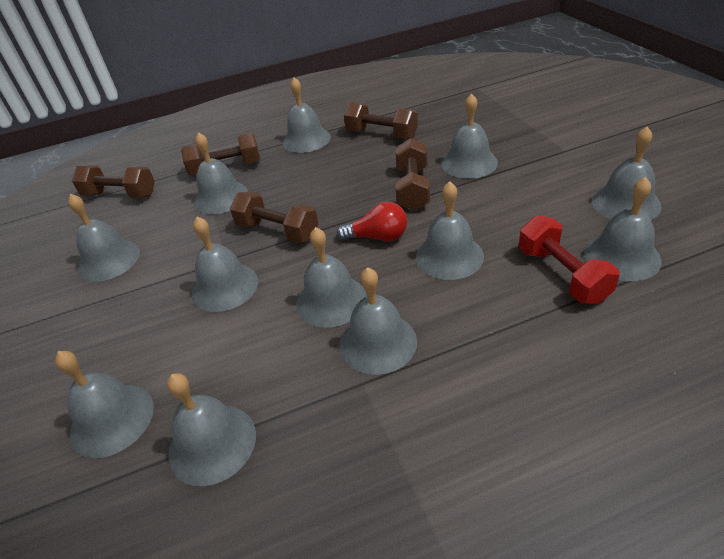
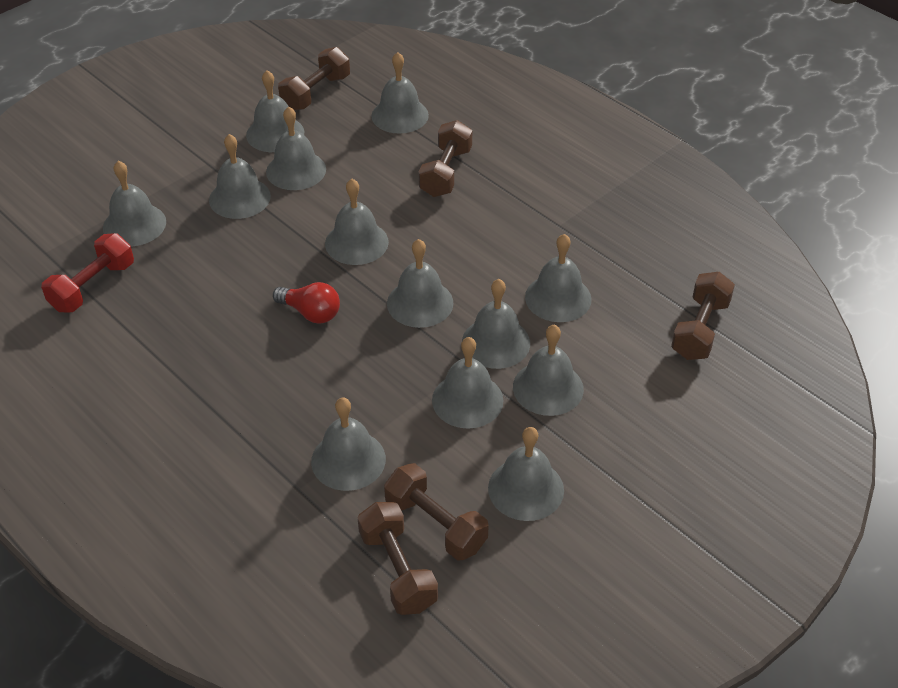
grey bell: [55,351,154,458] [68,194,140,282] [167,373,256,486] [192,217,258,312] [194,132,248,214] [282,77,331,153] [296,227,366,328] [340,267,417,375] [416,181,484,280] [441,93,498,179] [584,177,662,281] [592,127,662,220] = 12 -> [103,161,166,246] [209,134,271,219] [246,70,304,152] [266,106,326,190] [311,397,386,491] [325,179,389,265] [372,52,429,134] [387,239,454,328] [432,337,504,429] [462,279,530,369] [488,427,564,521] [513,325,584,416] [525,234,592,322] = 13

